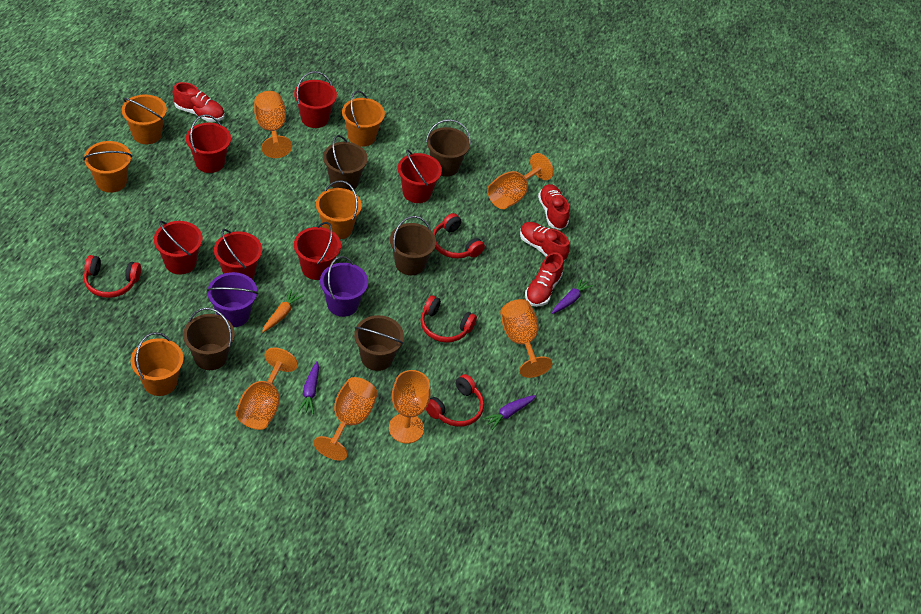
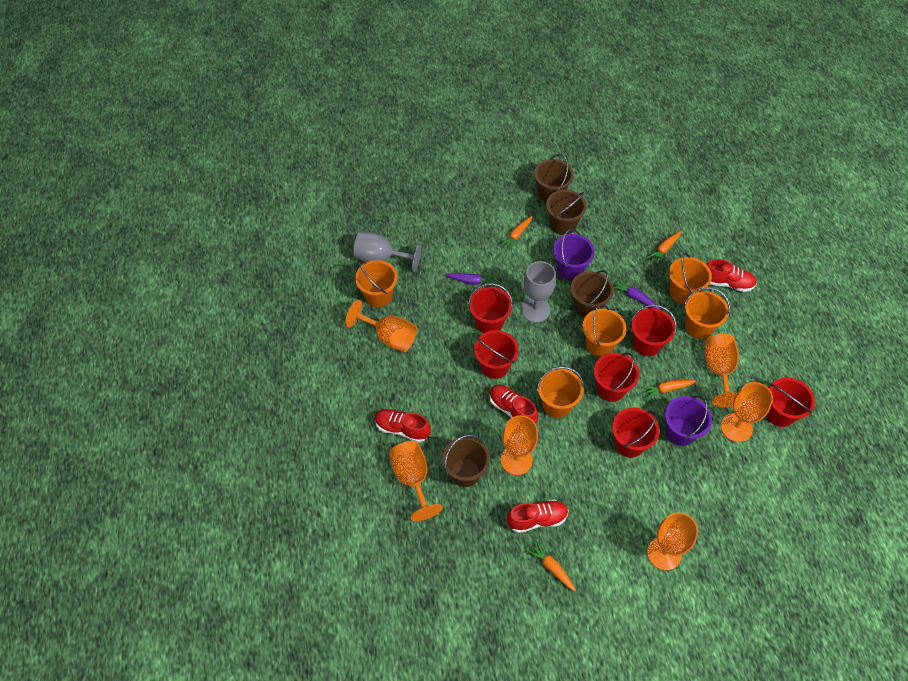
brown bucket: [183,308,235,370] [323,135,368,191] [354,315,404,371] [390,216,436,275] [426,119,471,176] = 5 -> [442,435,490,487] [534,154,574,203] [546,190,586,235] [571,270,614,318] = 4
grey goblet: none = 0 -> [353,231,421,272] [521,261,556,322] = 2
orange carrot: [262,289,304,332] = 1 -> [499,216,533,251] [526,540,576,591] [641,380,696,399] [647,231,682,264] = 4
purple carrot: [298,361,319,414] [483,395,536,430] [552,278,593,314] = 3 -> [445,273,497,287] [613,278,660,309] = 2
red headphones: [84,255,141,298] [421,295,477,343] [426,374,484,427] [433,213,485,259] = 4 -> none = 0

